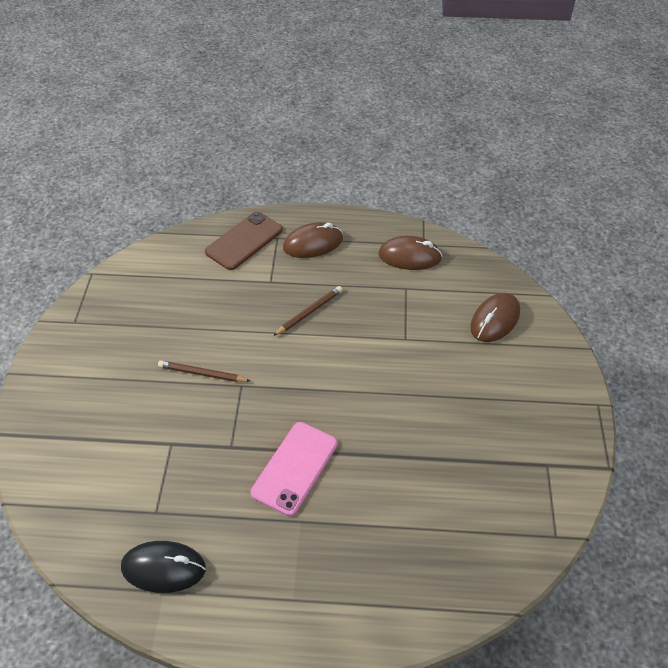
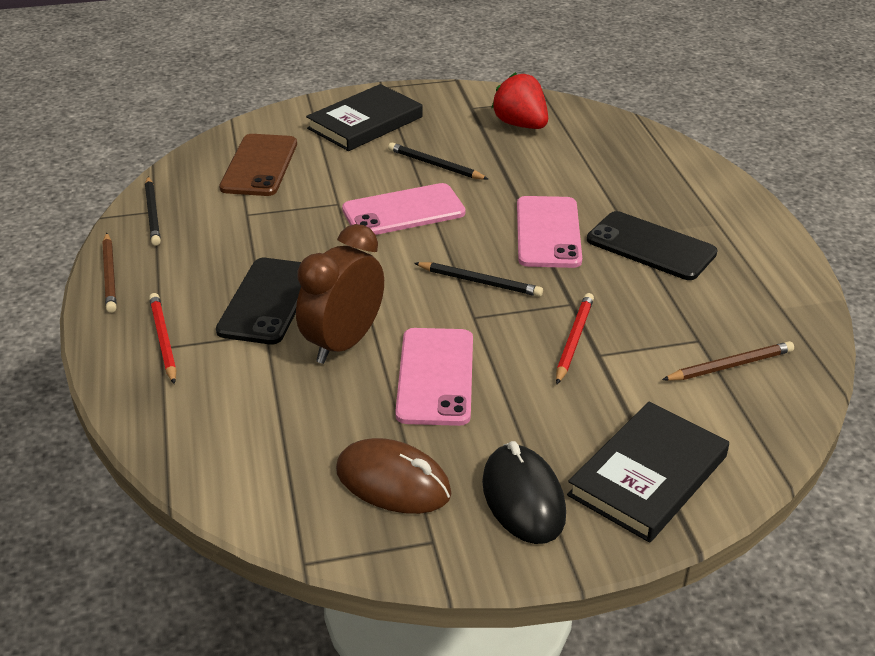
black book: none = 0 -> [306,84,423,151] [567,402,729,543] = 2
black pencil: none = 0 -> [145,176,161,246] [388,142,488,180] [414,262,543,297] = 3
black phone: none = 0 -> [216,258,301,344] [587,211,718,280] = 2
brown clock: none = 0 -> [296,224,384,364] = 1
brown mouse: [283,222,343,258] [378,236,442,270] [470,293,520,342] = 3 -> [336,438,452,514] = 1
pink phone: [251,422,337,516] = 1 -> [342,183,466,235] [395,328,473,426] [517,196,582,268] = 3
red pencil: none = 0 -> [149,293,177,384] [556,293,594,384] = 2
red strawberry: none = 0 -> [492,72,548,129] = 1

